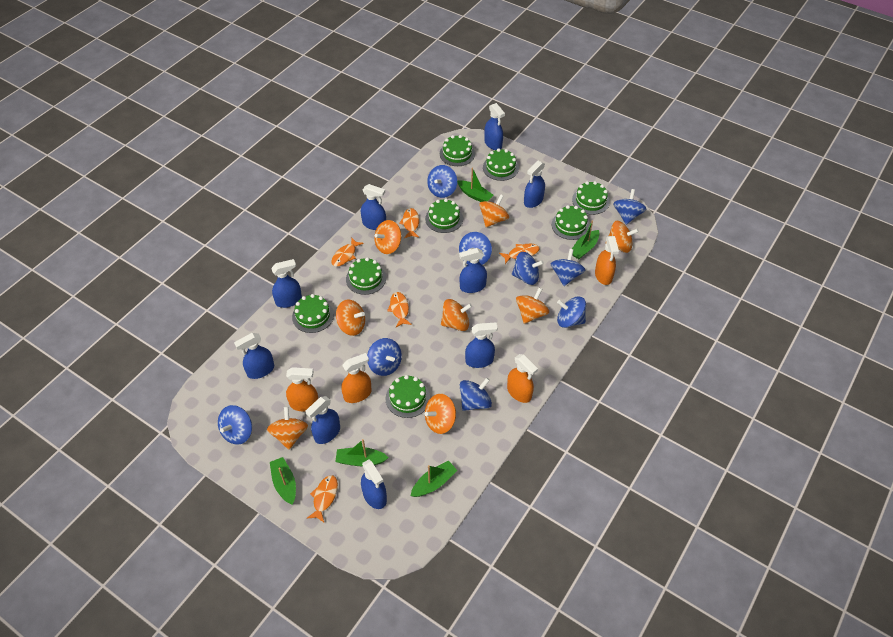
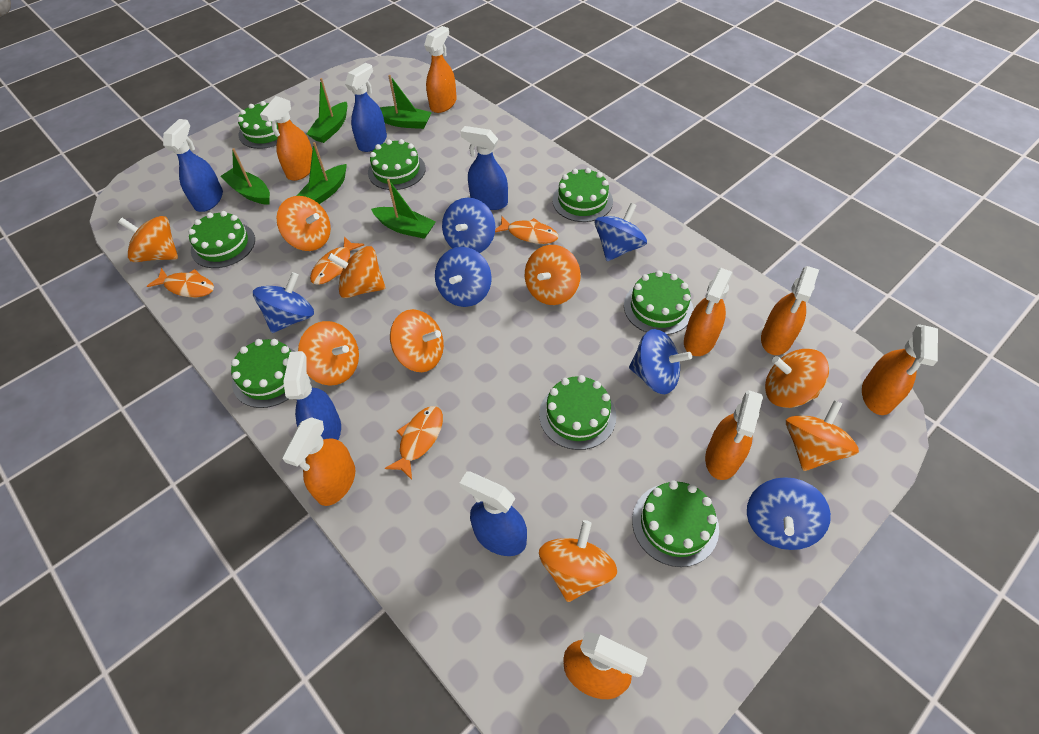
blue spinning top: [218,405,252,445] [367,338,402,376] [427,165,457,198] [459,232,492,265] [459,378,492,411] [512,252,544,285] [551,249,585,286] [557,296,586,328] [613,189,646,225] = 9 -> [253,272,314,333] [435,247,492,307] [442,198,495,253] [595,203,647,261] [629,329,692,394] [747,477,831,550] = 6
blue spray bottle: [234,333,274,379] [271,259,302,308] [305,396,340,444] [361,184,386,230] [361,459,387,509] [459,248,487,293] [465,322,498,368] [484,103,505,150] [524,161,545,208] = 9 -> [163,119,223,212] [283,351,341,440] [345,63,387,152] [460,126,508,210] [460,471,527,556] = 5
orange fish: [307,475,338,522] [331,238,364,267] [387,292,412,327] [399,208,419,238] [499,244,540,264] = 5 -> [147,268,214,297] [310,237,364,285] [385,406,443,480] [495,216,558,244] = 4
orange spinning top: [267,406,308,450] [336,299,365,336] [374,220,402,254] [425,394,456,434] [441,299,472,331] [479,194,509,227] [516,288,549,324] [609,221,639,253] = 8 -> [118,216,178,262] [277,196,331,251] [298,321,359,386] [328,246,386,298] [390,309,444,372] [525,245,581,305] [539,520,617,602] [765,349,829,408] [786,400,859,471] = 9
orange spray bottle: [286,367,318,411] [341,353,372,403] [507,354,538,403] [595,236,619,285] = 4 -> [260,96,312,181] [282,417,355,506] [424,26,457,113] [563,632,648,699] [684,268,733,356] [705,390,763,480] [761,266,819,355] [862,324,938,415] = 8

